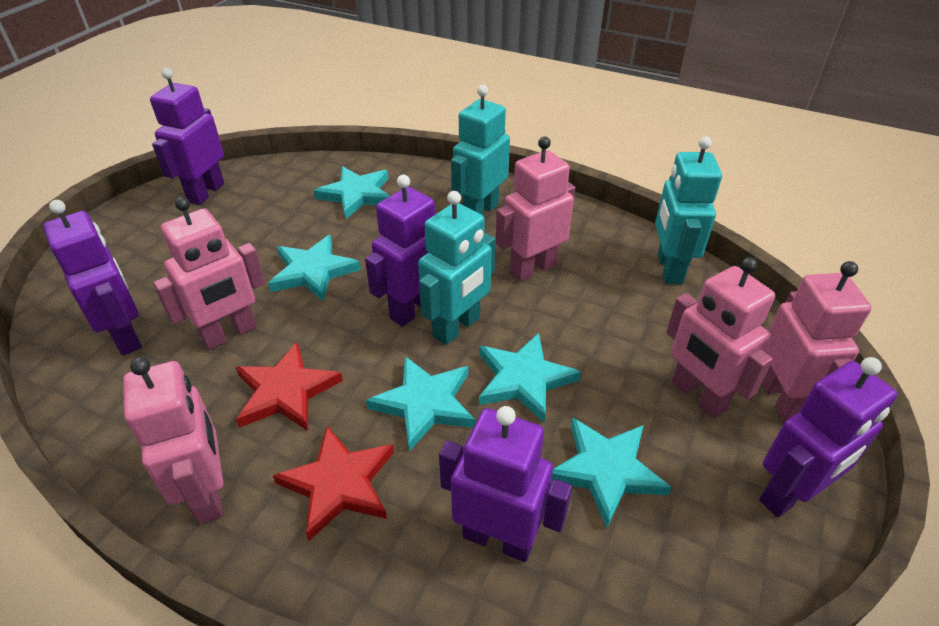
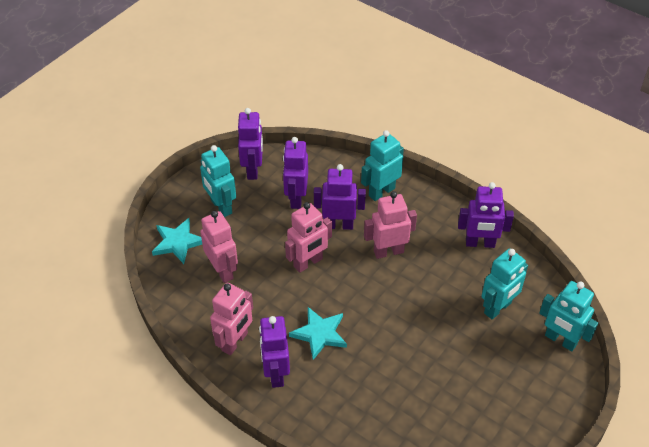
pink robot: [123,357,223,524] [153,197,265,350] [496,136,575,282] [666,257,775,419] [762,261,872,423] = 5 -> [200,211,238,283] [210,283,253,355] [285,202,332,273] [364,191,417,259] = 4
red star: [236,342,343,431] [273,426,394,541] = 2 -> none = 0
turquoise robot: [418,191,495,345] [451,85,510,216] [655,136,722,284] = 3 -> [200,145,236,217] [361,130,404,201] [482,249,528,319] [539,281,598,351] = 4
turquoise star: [268,235,361,302] [314,166,389,219] [366,356,475,452] [479,333,581,423] [551,417,672,528] = 5 -> [152,218,202,264] [289,307,347,360] = 2

